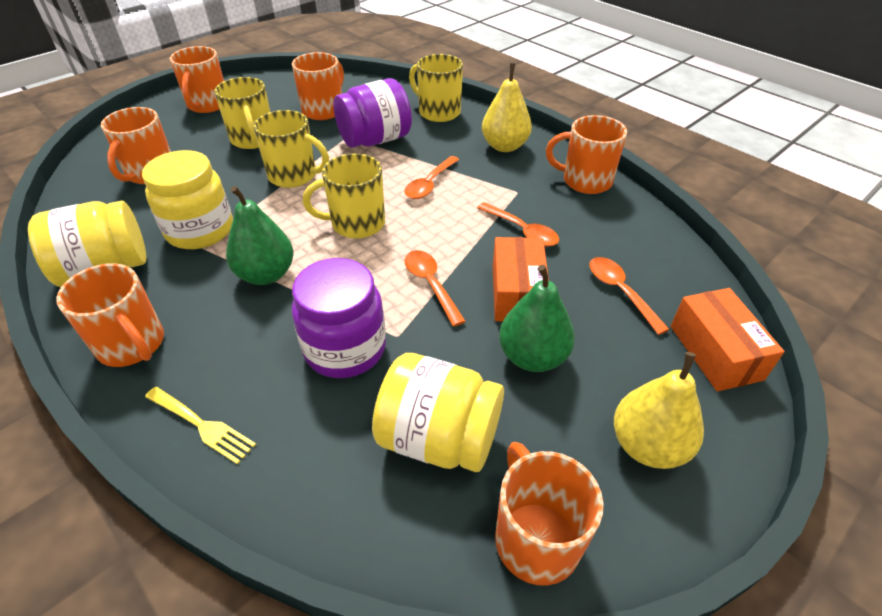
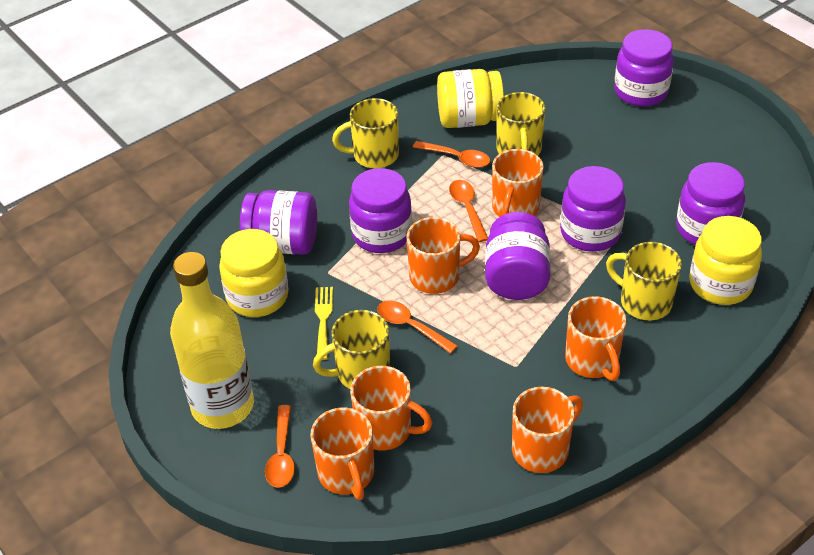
green pear: [226,186,293,285] [499,265,575,372] = 2 -> none = 0
orange box: [493,237,549,321] [671,288,785,391] = 2 -> none = 0
purple jar: [292,258,386,378] [333,78,412,148] = 2 -> [240,190,317,255] [349,168,412,253] [485,212,551,300] [560,166,626,252] [614,29,674,107] [676,162,745,245] = 6
yellow bottle: none = 0 -> [170,252,254,429] = 1
yellow pear: [482,63,532,152] [614,352,704,469] = 2 -> none = 0

